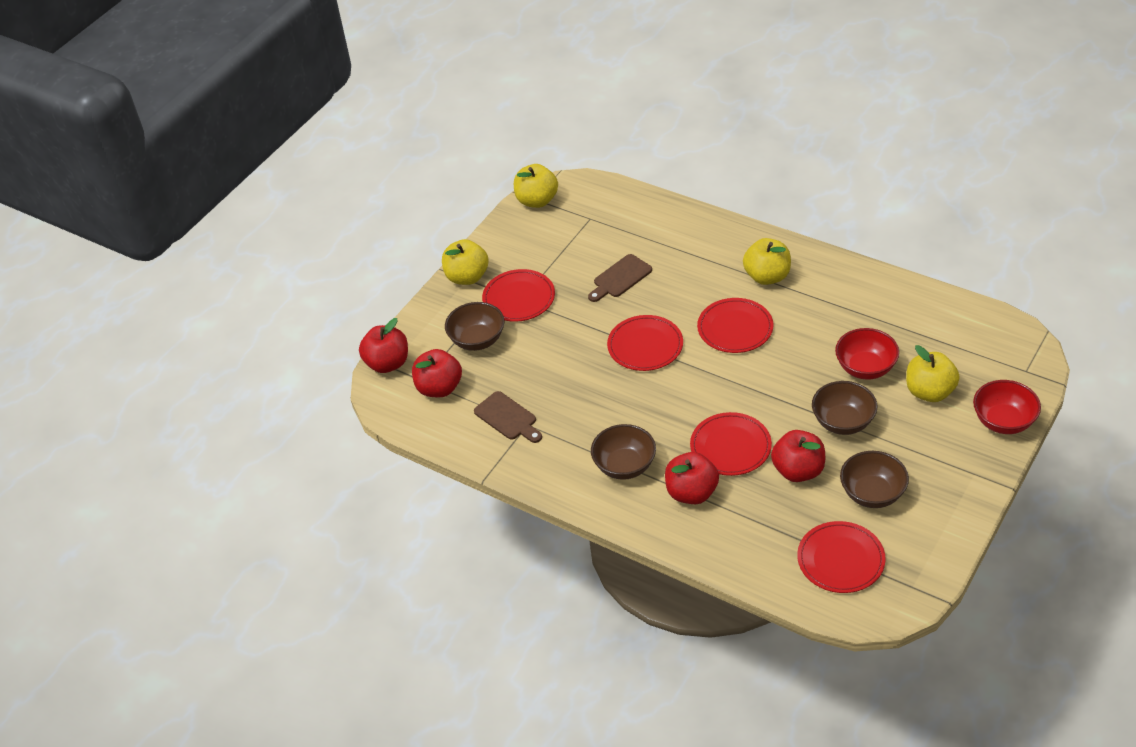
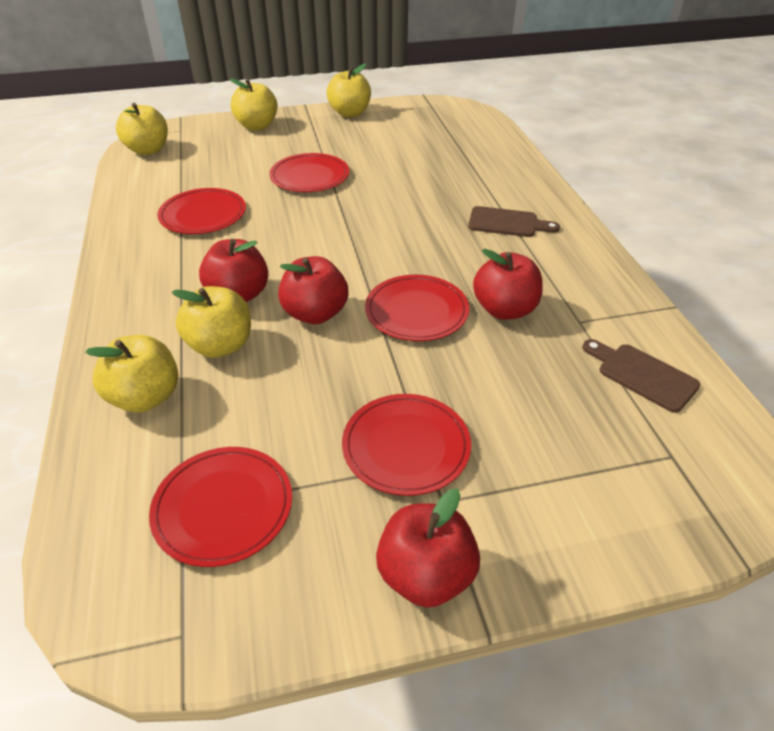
brown bowl: [445,302,504,351] [591,424,656,480] [812,381,877,435] [840,451,909,508] = 4 -> none = 0
red bowl: [835,328,899,380] [973,380,1041,434] = 2 -> none = 0
yellow apple: [442,239,488,285] [514,164,558,208] [743,238,791,285] [906,345,960,402] = 4 -> [85,335,178,413] [116,103,168,155] [172,286,251,358] [230,78,277,131] [327,64,371,117] = 5

